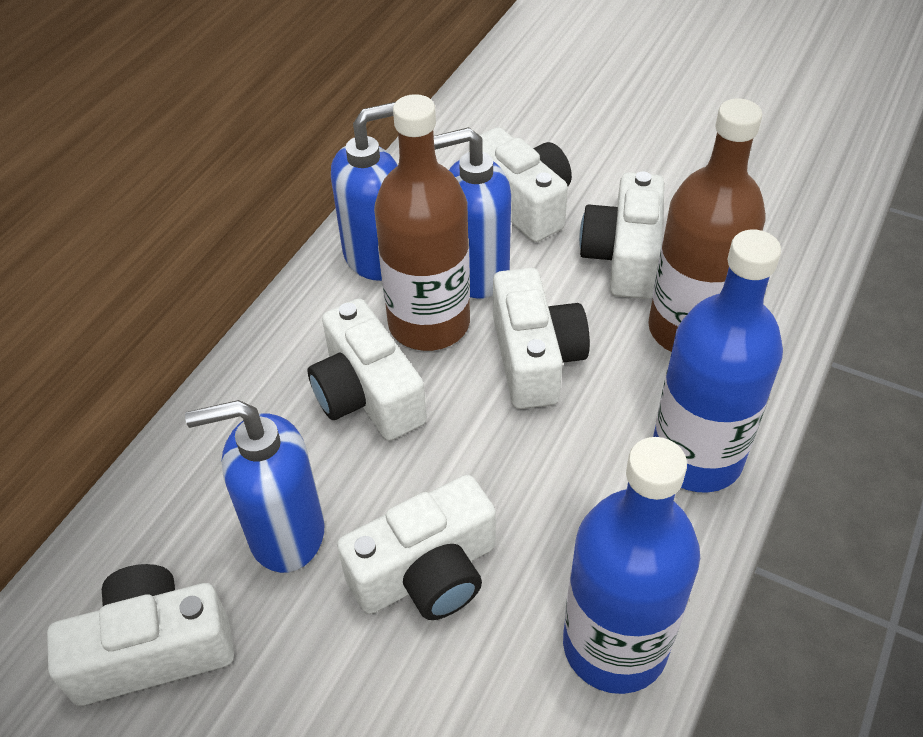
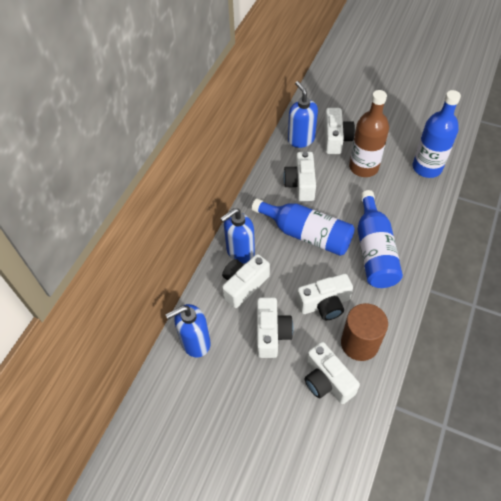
blue bottle: [563,437,700,694] [653,230,783,493] = 2 -> [252,199,355,256] [357,190,403,288] [413,90,461,178] = 3
brown bottle: [374,94,470,351] [648,98,766,352] = 2 -> [349,90,389,177] = 1
brown cylinder: none = 0 -> [341,303,388,361] = 1

